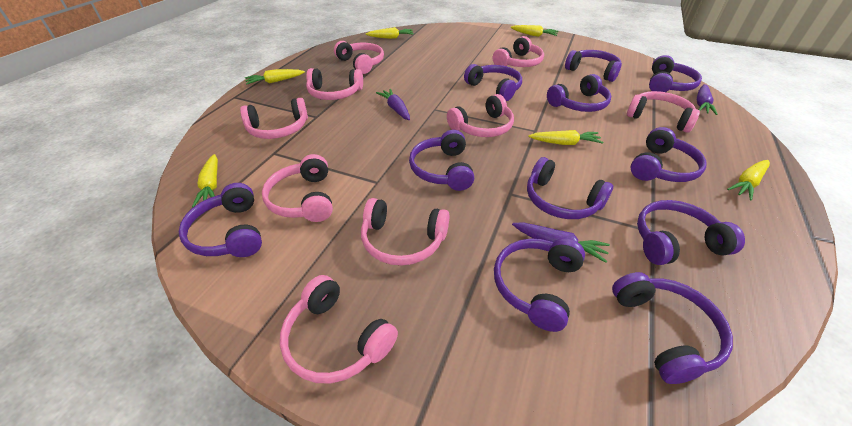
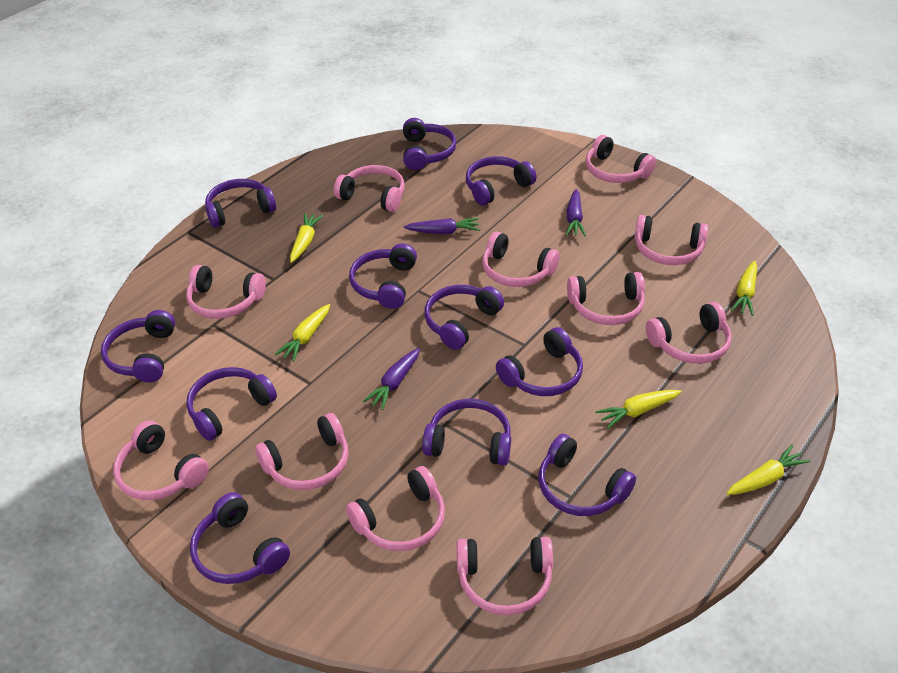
pink headphones: [240,98,308,139] [262,154,333,222] [280,275,398,384] [306,68,363,100] [334,41,384,74] [361,198,449,266] [447,94,514,137] [493,36,544,67] [627,91,700,133] = 9 -> [113,420,209,500] [186,265,266,319] [255,413,349,490] [334,165,405,212] [346,466,445,551] [456,537,553,615] [482,232,559,287] [567,272,645,325] [586,135,656,183] [635,215,708,265] [646,302,732,364] = 11
yellow carrot: [192,154,218,207] [245,69,305,85] [366,27,414,39] [511,25,558,37] [528,130,603,145] [727,160,770,200] = 6 -> [274,304,330,362] [290,213,324,263] [595,390,682,429] [726,444,810,495] [731,261,757,316] = 5

